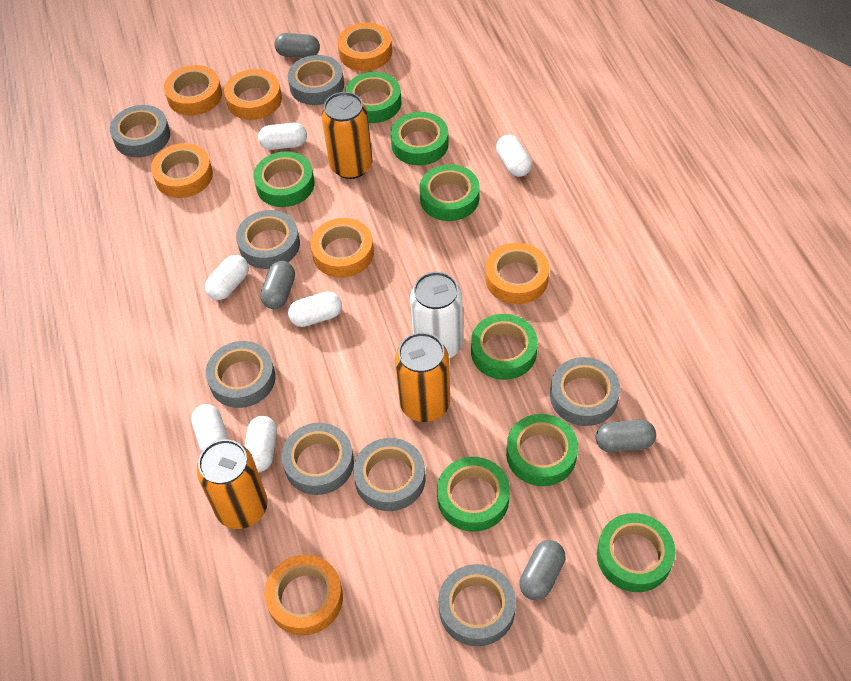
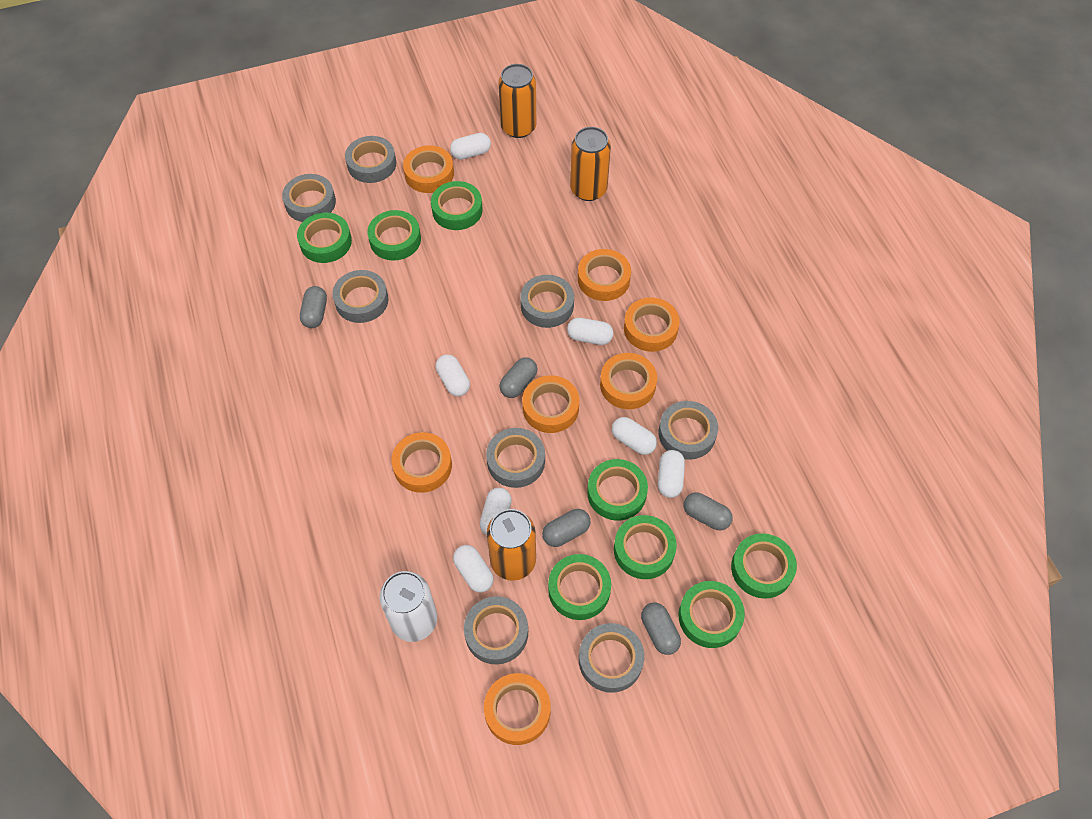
grey capsule: [260,261,295,309] [274,33,320,58] [519,540,566,600] [596,419,656,453] = 4 -> [300,286,327,328] [499,357,538,398] [542,509,591,547] [641,602,681,655] [684,492,733,530] = 5
white capsule: [191,404,229,451] [205,255,249,300] [244,416,277,472] [258,123,307,150] [288,291,342,327] [496,135,532,177] = 6 -> [436,354,470,396] [450,133,491,160] [453,545,494,593] [480,488,512,535] [567,318,613,345] [612,417,657,455] [658,450,685,498] = 7

